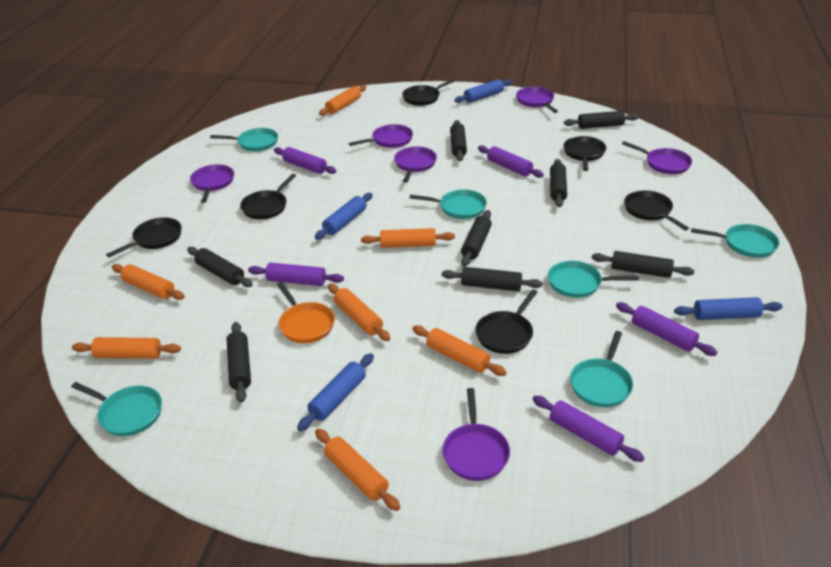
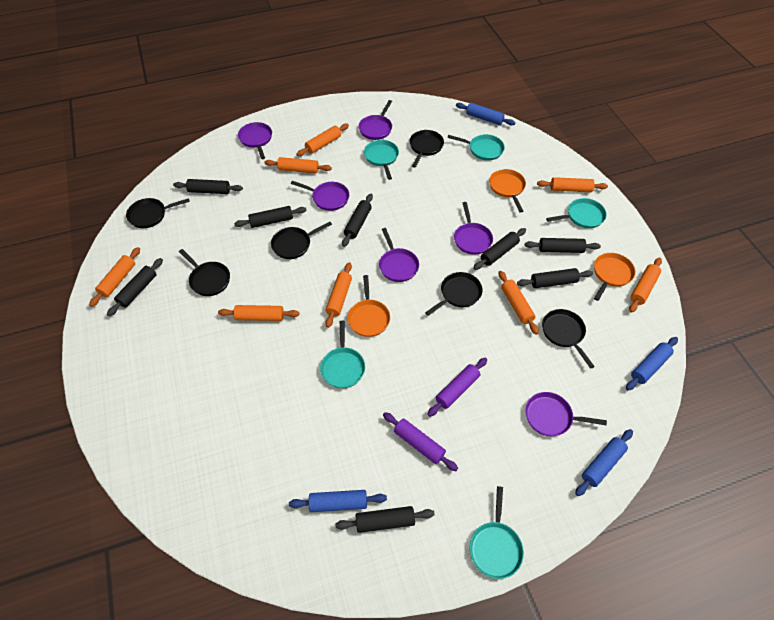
orange pan: [277,282,335,343] = 1 -> [348,275,390,337] [489,169,526,213] [594,253,636,301] = 3
orange rolling pin: [72,337,181,359] [112,264,185,300] [315,429,400,511] [319,85,366,116] [328,283,390,341] [361,228,455,248] [412,325,507,376] = 7 -> [89,247,140,307] [218,305,299,321] [264,157,332,174] [296,124,349,156] [325,262,352,328] [498,271,539,335] [537,177,608,192] [629,258,662,313] = 8
purple rolling pin: [248,263,344,286] [274,147,336,174] [478,145,544,178] [532,396,644,462] [616,302,717,356] = 5 -> [383,412,458,471] [427,357,487,417] = 2
turquoise pan: [71,382,162,436] [210,128,278,151] [409,189,487,219] [548,261,639,298] [570,331,633,407] [691,224,780,258] = 6 -> [320,321,365,388] [364,140,399,180] [448,134,505,160] [470,486,524,579] [546,198,607,228] = 5

